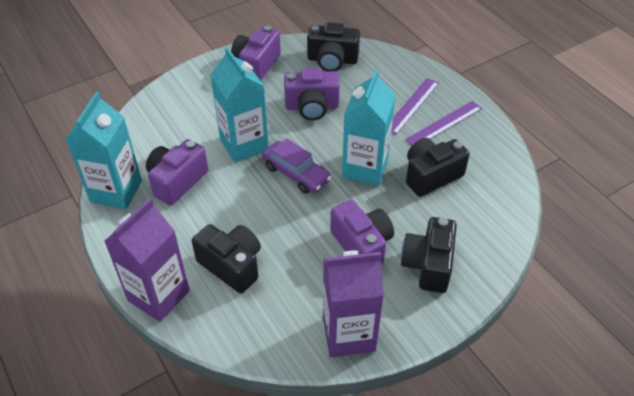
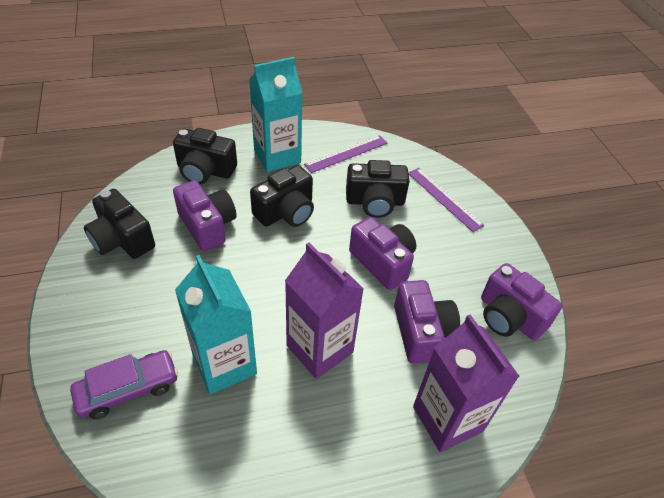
turquoise carton: [65,92,142,209] [210,47,269,162] [342,69,396,186] = 3 -> [175,255,257,394] [249,57,302,172] = 2

